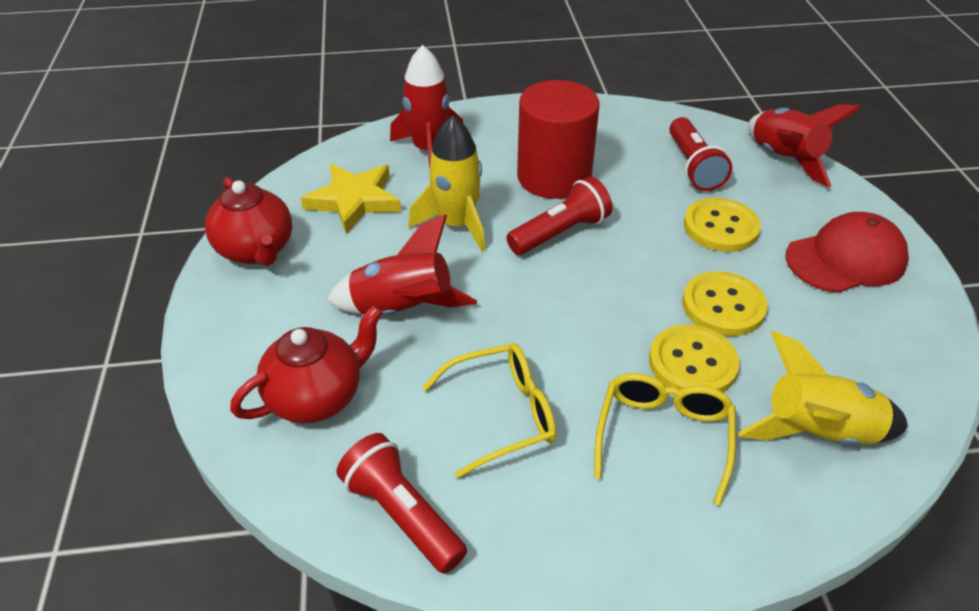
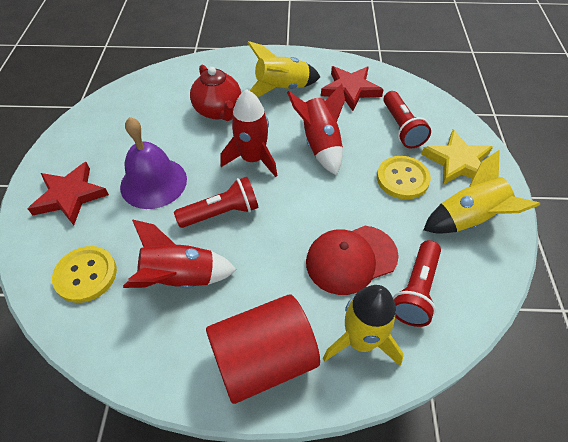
purple bell: none = 0 -> [120,117,187,209] = 1
red star: none = 0 -> [28,162,109,225] [321,66,384,111] = 2
red teapot: [205,177,292,266] [230,305,383,423] = 2 -> [190,65,241,121] = 1
yellow button: [649,324,740,392] [682,271,767,336] [684,198,761,252] = 3 -> [52,246,117,303] [377,156,431,199] = 2
yellow glasses: [422,343,556,478] [594,373,736,506] = 2 -> none = 0
yellow rocket: [409,115,485,252] [737,331,908,446] = 2 -> [247,41,320,97] [323,285,404,366] [424,150,540,234] = 3

